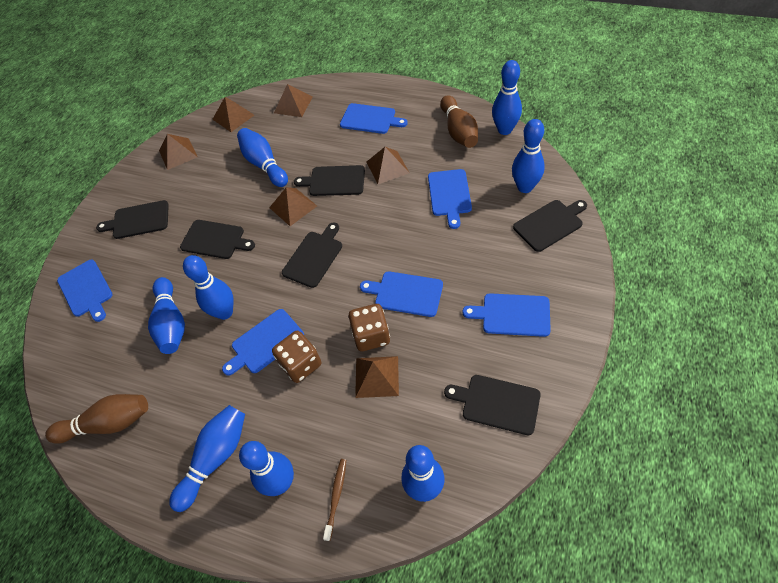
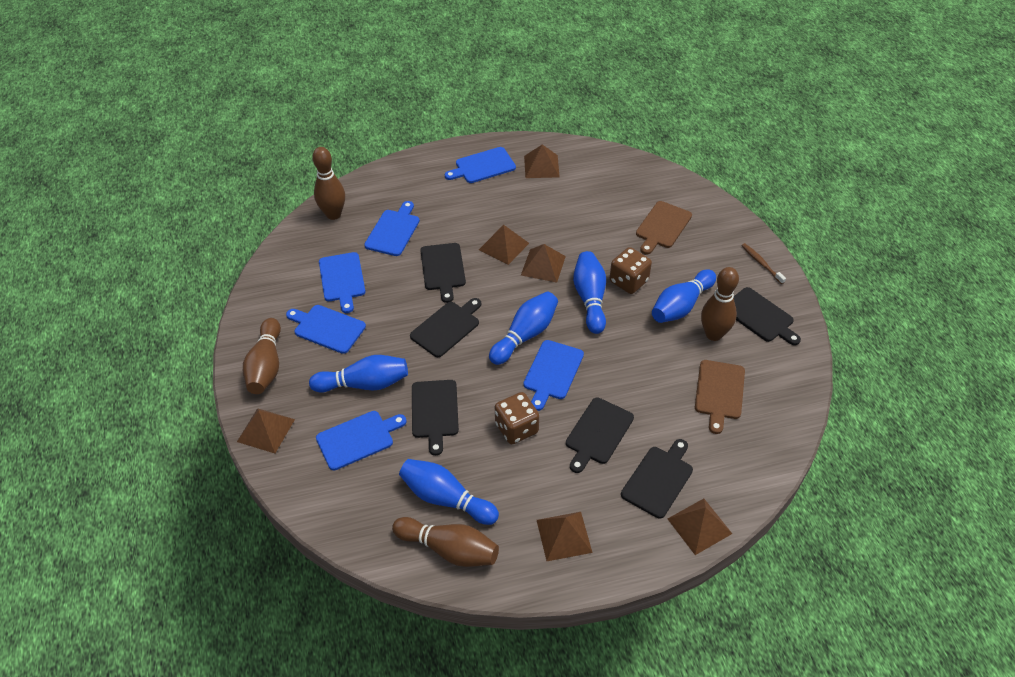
blue bowling pin: [148,277,185,354] [169,405,245,512] [183,255,234,320] [237,128,288,187] [239,441,294,496] [401,445,444,502] [492,60,522,135] [512,119,545,193] = 8 -> [309,355,408,393] [399,459,499,525] [489,291,558,365] [573,251,606,334] [652,269,716,323] = 5
brown bowling pin: [45,394,148,444] [440,95,478,148] = 2 -> [243,318,281,394] [312,147,345,220] [392,517,499,567] [701,267,739,341] = 4
brown cutting board: none = 0 -> [636,201,692,254] [695,360,745,434] = 2

